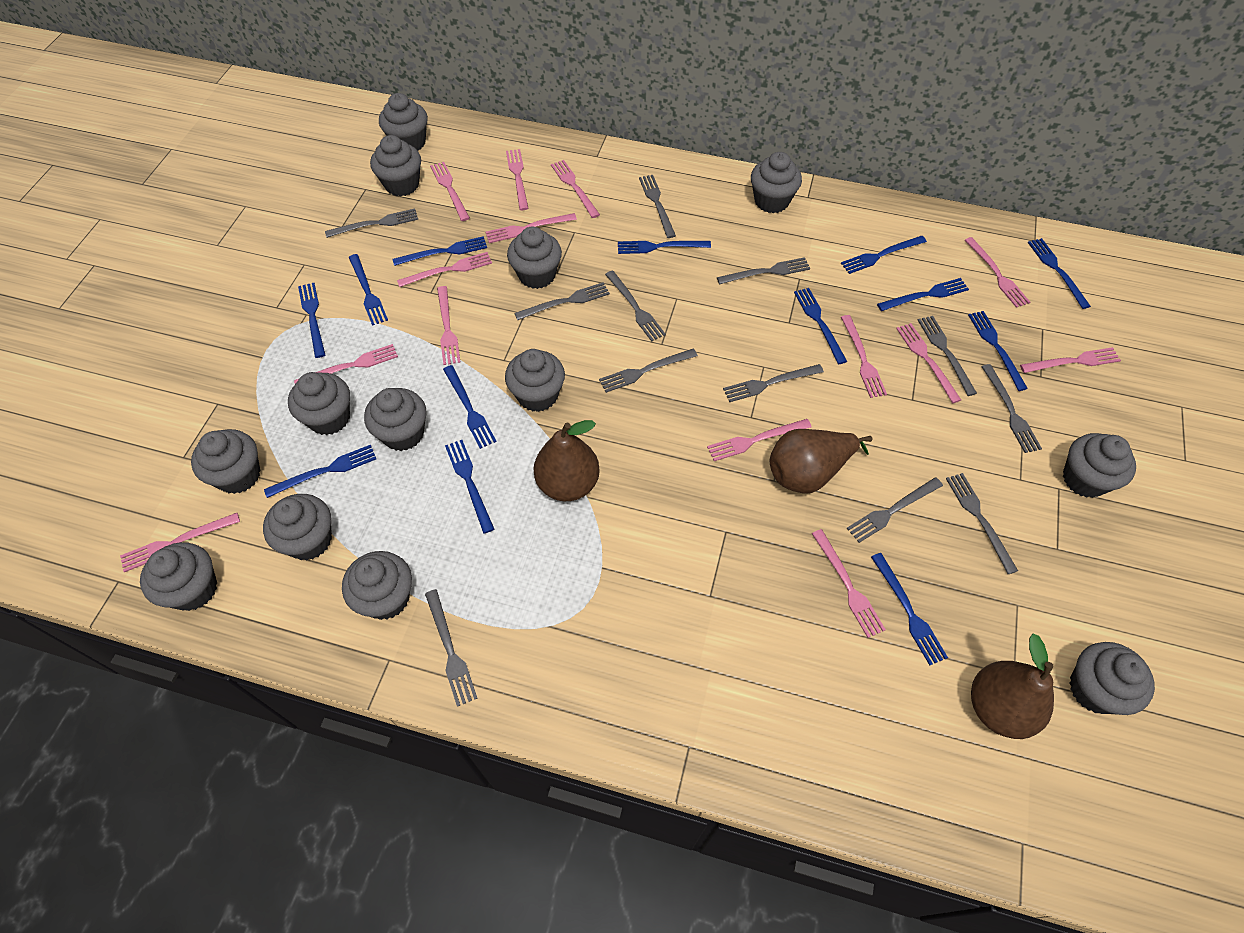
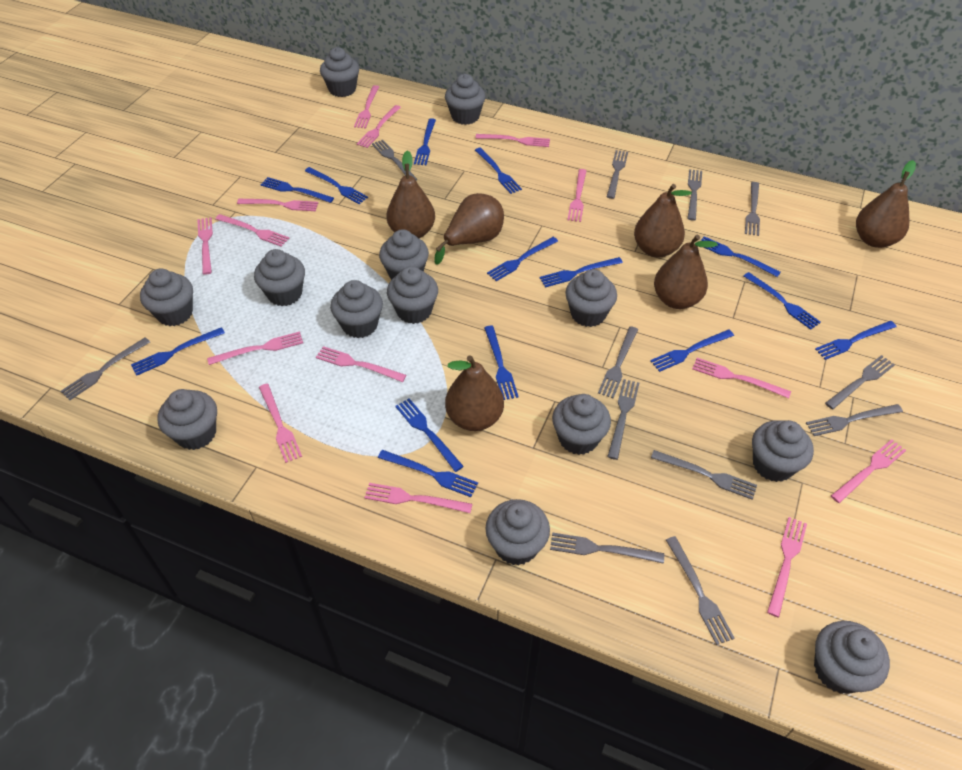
blue fork: [264,445,376,498] [298,283,325,358] [349,254,388,326] [393,236,487,266] [443,365,497,449] [445,440,494,534] [618,241,711,254] [794,288,847,364] [841,236,927,274] [871,553,948,665] [877,278,969,311] [968,311,1028,391] [1028,238,1091,309] = 13 -> [131,327,225,376] [261,177,334,203] [305,167,368,204] [378,450,478,497] [395,399,464,472] [414,118,436,165] [475,147,522,194] [484,326,519,400] [487,237,558,281] [540,257,623,288] [650,330,734,372] [700,236,781,277] [744,272,821,330] [815,321,896,360] = 14
brown pear: [534,420,600,501] [770,429,872,493] [971,634,1054,739] = 3 -> [386,151,435,238] [434,193,504,264] [445,355,504,431] [634,184,692,258] [654,235,718,309] [856,160,916,248] = 6

